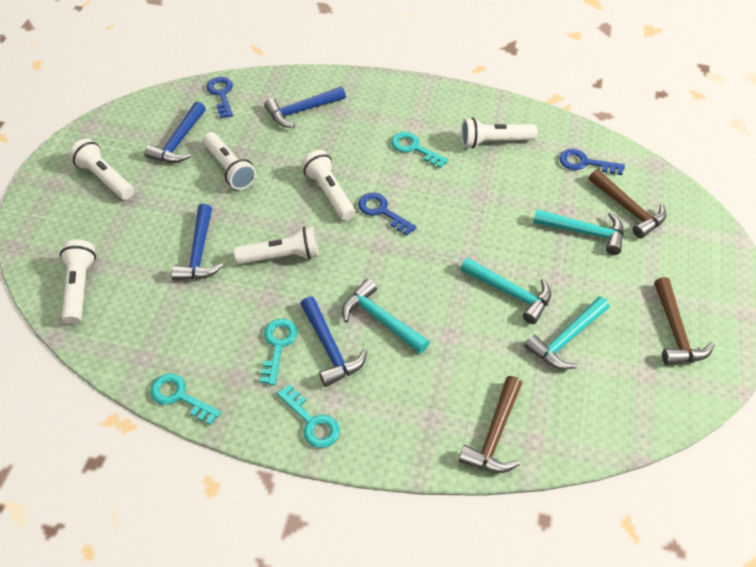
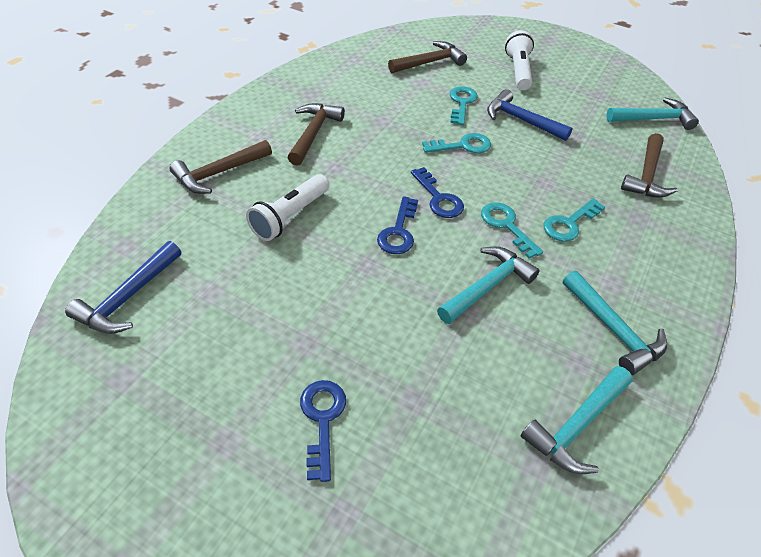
blue hammer: [144,102,206,163] [171,204,224,280] [264,86,346,128] [300,296,367,387] = 4 -> [65,241,181,334] [487,89,573,141] = 2
brown hammer: [458,376,522,473] [589,169,666,238] [654,277,714,365] = 3 -> [170,140,272,194] [287,103,345,166] [388,41,467,73] [621,133,678,198] = 4
white flashlight: [60,240,96,324] [69,139,134,200] [203,132,256,190] [234,226,319,264] [301,150,355,221] [461,118,537,148] = 6 -> [246,174,329,241] [505,30,534,90] = 2

